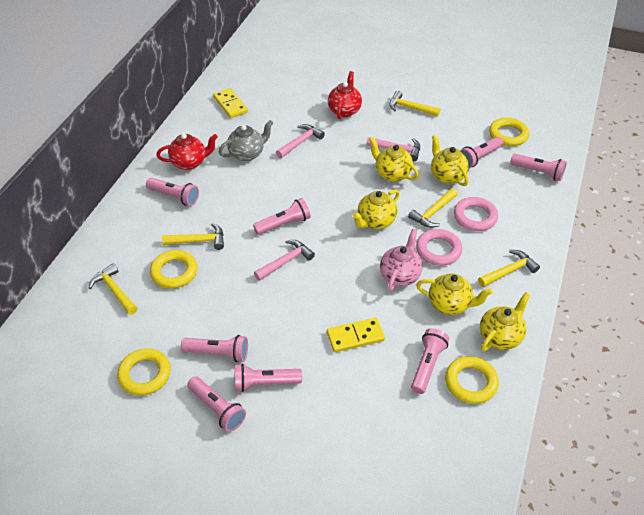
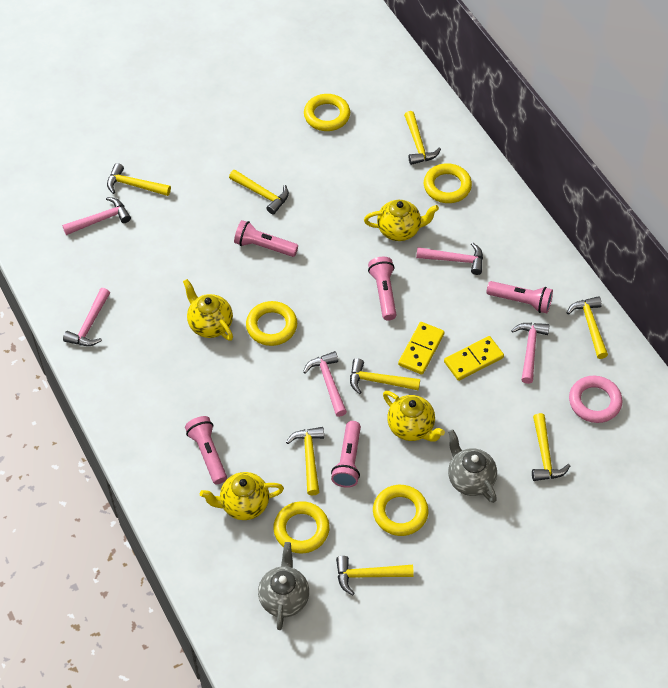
grey teapot: [219,120,273,161] = 1 -> [258,542,309,630] [448,430,497,503] = 2
pink flashlight: [146,178,199,206] [181,335,248,362] [187,376,246,432] [235,364,302,392] [253,198,311,235] [411,328,449,394] [460,137,503,168] [510,154,567,181] = 8 -> [185,416,227,484] [234,220,298,257] [331,421,361,488] [368,257,396,321] [487,281,553,314] = 5
pink hammer: [254,240,315,281] [276,124,325,158] [366,137,420,161] = 3 -> [62,197,131,235] [63,288,110,346] [303,351,347,417] [416,242,483,275] [511,323,549,384] = 5
pink ring: [416,229,462,266] [454,197,498,231] = 2 -> [569,376,622,423] = 1
pink teapot: [380,229,423,291] = 1 -> none = 0
red teapot: [156,133,218,170] [328,71,362,119] = 2 -> none = 0
yellow hammer: [89,263,137,315] [162,223,224,250] [389,91,440,116] [408,188,458,228] [478,250,540,287] = 5 -> [107,163,171,196] [229,170,289,215] [286,427,324,495] [336,556,414,596] [350,358,420,394] [404,111,441,165] [532,413,570,481] [567,296,608,359] = 8
yellow ring: [117,348,171,395] [150,250,197,289] [445,356,499,404] [489,117,529,146] = 4 -> [246,301,297,346] [273,501,330,553] [304,94,350,131] [373,485,428,536] [424,163,472,203] = 5
yellow teapot: [353,189,400,229] [369,137,419,182] [417,273,493,315] [431,135,469,186] [480,293,530,351] = 5 -> [183,279,233,341] [200,472,284,520] [364,200,439,241] [383,391,445,441] = 4

